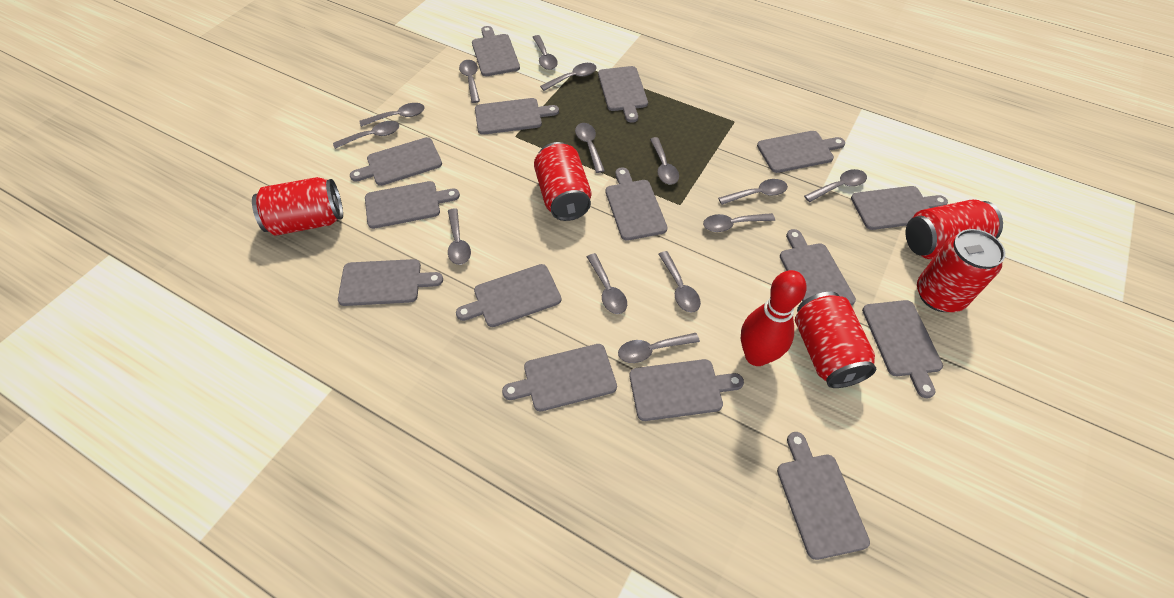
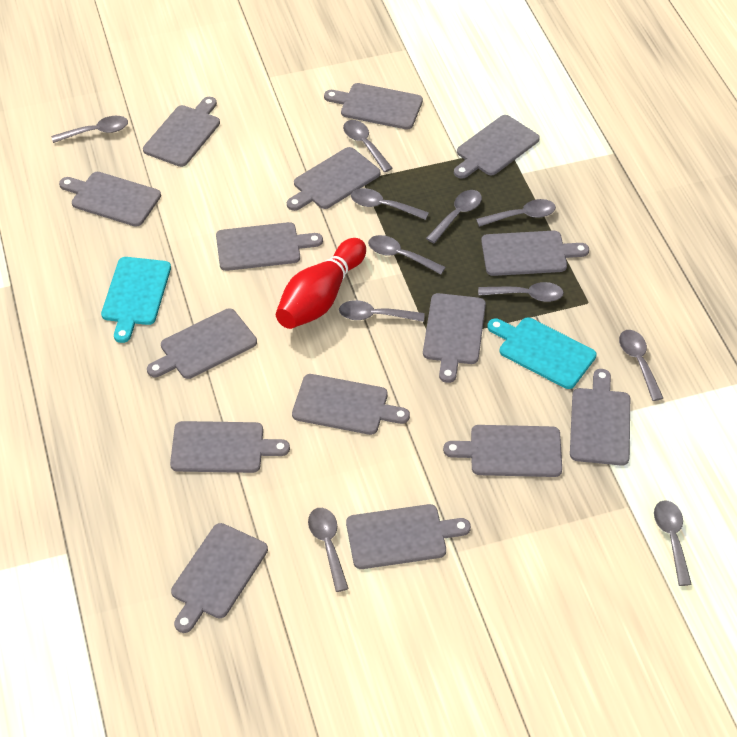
grey spoon: [333,121,399,149] [359,103,425,127] [448,208,471,265] [459,60,480,103] [533,35,558,70] [540,63,596,91] [575,123,605,173] [587,253,627,314] [618,333,700,363] [650,137,679,185] [658,251,701,313] [703,213,775,232] [718,179,788,205] [804,169,867,202] = 14 -> [51,116,128,143] [308,508,349,592] [339,300,425,322] [343,120,393,172] [351,188,429,220] [368,235,446,274] [426,190,482,243] [476,199,556,227] [478,282,564,302] [619,330,663,401] [654,500,692,586] = 11
red can: [252,177,343,236] [534,142,591,221] [795,292,877,388] [906,199,1003,259] [917,229,1005,312] = 5 -> none = 0
turquoise cutting board: none = 0 -> [101,257,171,343] [487,318,597,389] = 2

